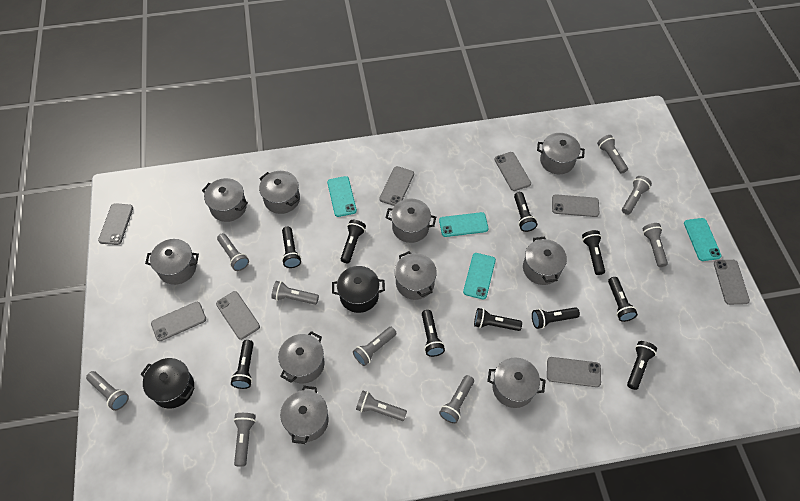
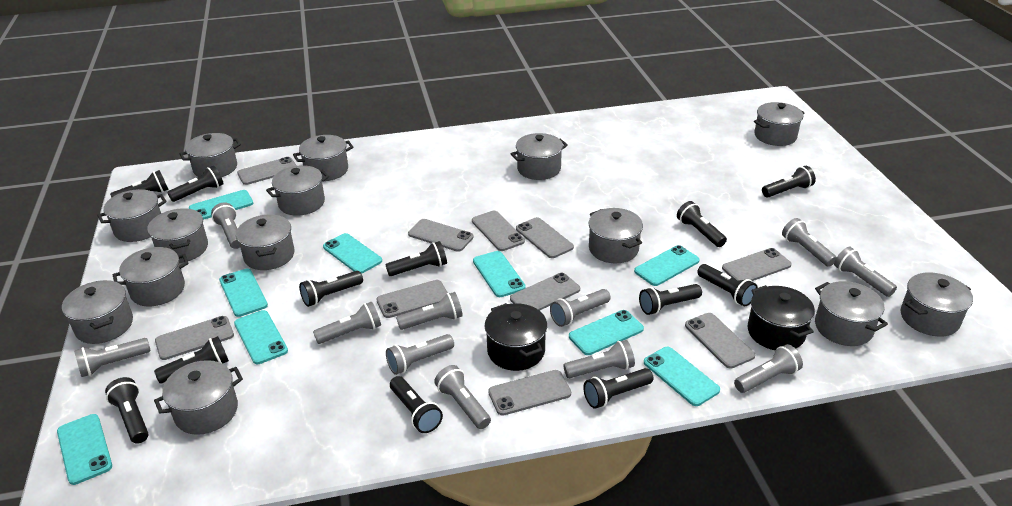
black flashlight: [231,340,253,389] [282,227,301,268] [341,220,366,263] [422,310,445,357] [474,308,522,331] [514,192,537,232] [532,307,580,329] [582,230,605,275] [608,277,638,322] [627,341,657,390] = 10 -> [105,377,148,444] [110,170,169,198] [154,336,229,383] [167,166,224,202] [299,271,363,307] [386,241,447,276] [390,376,443,433] [583,368,653,409] [639,284,702,315] [677,201,727,247] [697,264,758,306] [762,166,816,198] = 12
grey flashlight: [86,371,129,411] [217,233,249,271] [234,413,256,467] [271,281,319,305] [353,327,397,366] [356,390,407,421] [439,375,474,424] [597,135,628,174] [622,176,652,215] [642,223,668,267] = 10 -> [74,338,151,377] [211,203,240,249] [313,302,381,344] [386,334,454,375] [396,292,463,330] [434,365,491,429] [550,289,611,327] [563,340,635,378] [734,344,803,393] [782,218,837,267] [834,246,897,297] = 11
grey phone: [98,203,133,245] [151,302,206,341] [216,291,260,340] [379,166,414,206] [494,152,531,191] [547,357,601,387] [552,194,599,217] [714,260,750,305] = 8 -> [155,316,234,360] [237,157,297,185] [377,280,448,318] [408,219,474,252] [472,211,525,251] [488,370,571,416] [510,273,580,311] [516,217,574,258] [685,313,755,368] [722,248,792,281] = 10
grey pot: [145,239,199,285] [202,178,248,222] [259,171,300,214] [278,331,325,383] [280,386,329,444] [385,199,436,243] [394,251,437,300] [487,357,546,408] [523,236,567,285] [537,133,585,174] = 10 -> [62,280,133,344] [97,189,167,242] [113,247,188,306] [147,208,208,263] [154,360,243,435] [180,133,241,177] [236,215,294,270] [266,165,329,216] [293,135,353,181] [510,133,568,180] [588,208,643,263] [754,102,804,146] [815,281,888,346] [901,272,973,337] = 14
turquoise phone: [327,176,357,217] [439,212,488,237] [463,253,496,299] [684,218,722,261] = 4 -> [57,414,112,485] [189,190,253,220] [219,269,268,317] [234,310,288,364] [323,233,382,274] [473,251,526,297] [569,310,644,355] [634,245,700,286] [644,347,720,406] = 9

